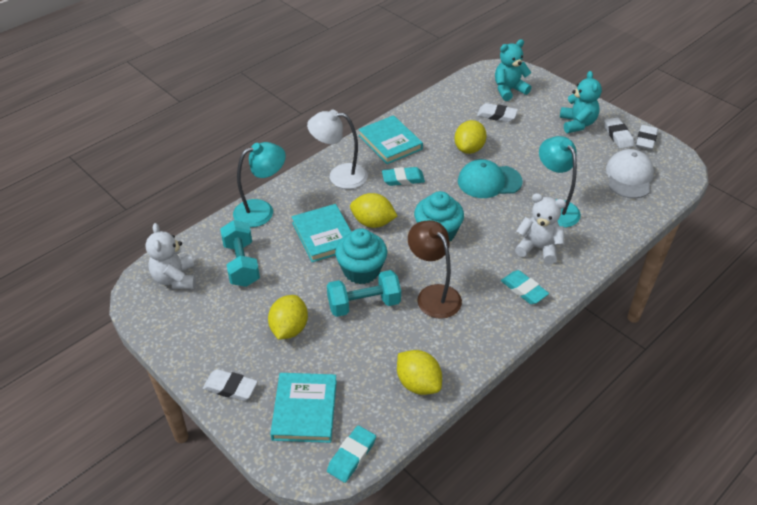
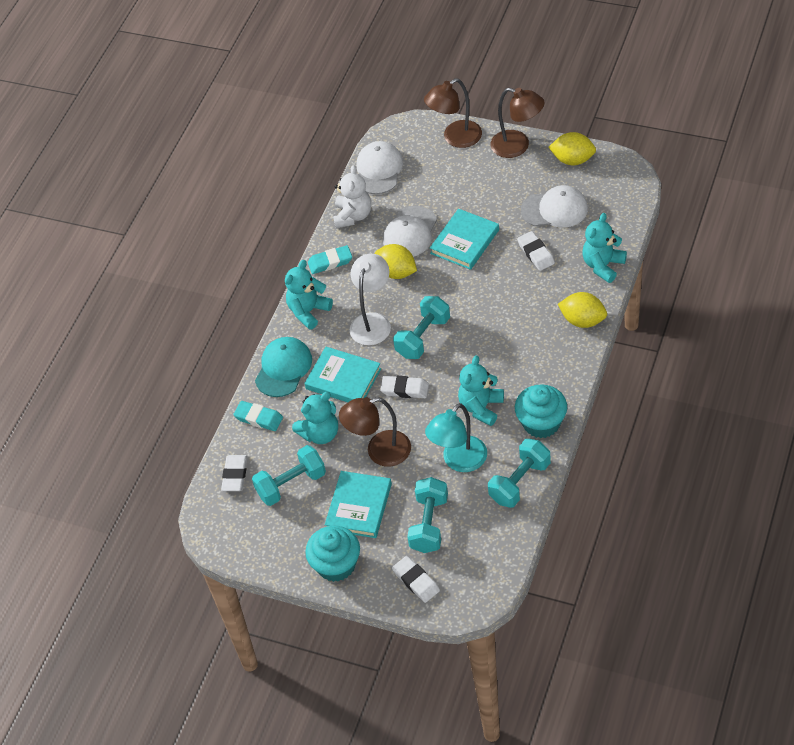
brown lamp: [408,220,462,319] = 1 -> [339,397,411,467] [424,78,482,148] [490,88,545,158] = 3
turquoise dumbbell: [220,220,260,287] [327,270,401,317] = 2 -> [252,445,326,506] [393,296,450,359] [407,477,448,553] [488,439,551,508] = 4
turquoise eraser: [327,425,376,483] [382,167,425,186] [501,270,549,304] = 3 -> [233,401,283,431] [308,245,352,274] = 2
turquoise lamp: [233,142,286,227] [539,136,581,228] = 2 -> [425,403,487,472] = 1
turquoise teddy bear: [495,39,532,101] [560,71,602,133] = 2 -> [285,260,333,330] [292,392,338,444] [458,355,504,426] [582,213,627,283] = 4
white cap: [606,149,654,199] = 1 -> [357,141,403,194] [383,206,437,257] [521,185,588,228] = 3
white teddy bear: [146,223,196,289] [515,193,566,264] = 2 -> [333,165,371,228] = 1
yellow lemon: [268,295,308,340] [350,193,397,228] [397,350,442,395] [455,120,487,154] = 4 -> [374,244,417,279] [548,132,596,165] [558,292,607,328] = 3

